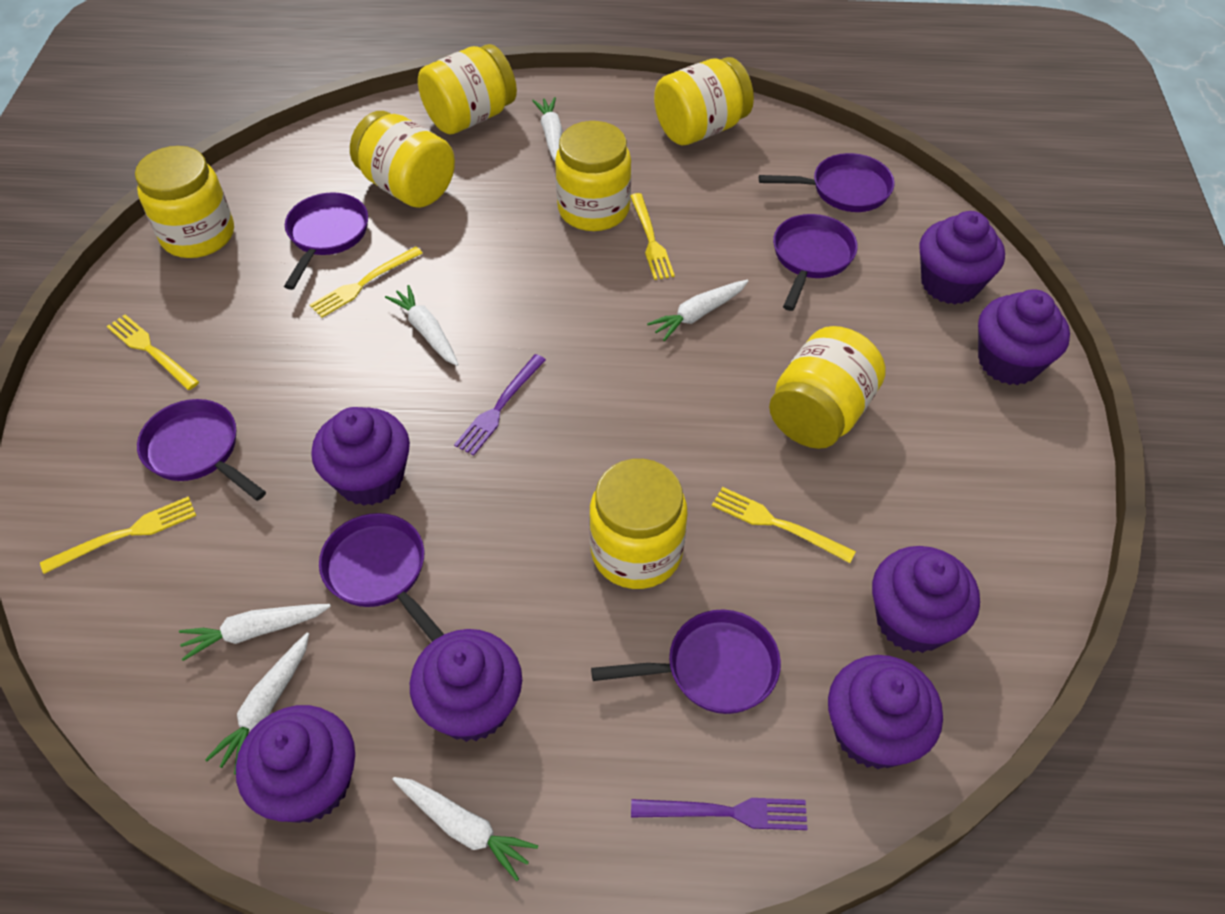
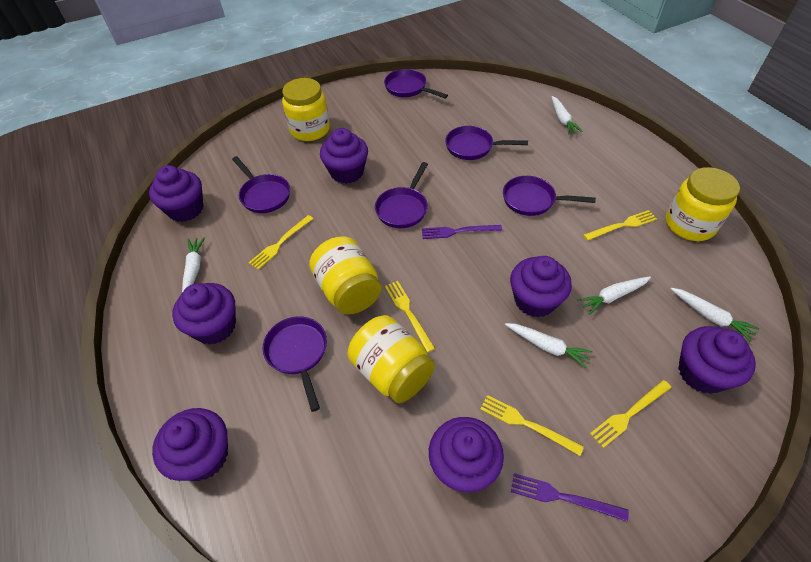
white carrot: [179,604,331,661] [205,633,309,774] [385,285,459,366] [392,777,538,881] [532,97,562,161] [647,280,748,341] = 6 -> [182,237,205,293] [505,323,593,368] [551,96,583,134] [578,277,651,315] [671,288,759,342] = 5
yellow jar: [135,146,234,258] [350,111,455,208] [418,44,517,135] [555,121,631,231] [589,459,688,589] [654,57,754,145] [769,326,886,449] = 7 -> [282,78,330,141] [309,236,382,315] [347,315,435,403] [666,167,740,241] = 4

